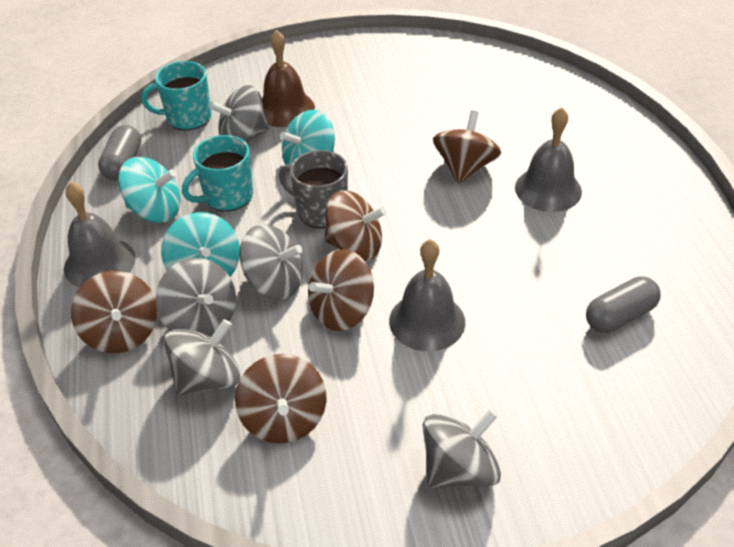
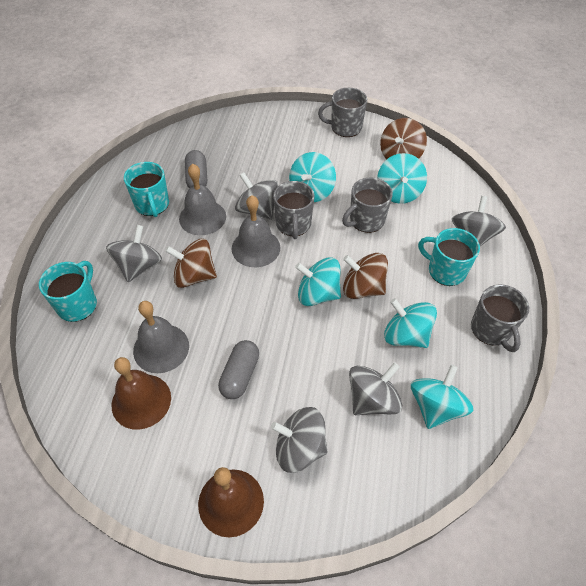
brown bell: [262,30,315,127] = 1 -> [112,357,171,430] [198,467,264,537] = 2
brown spinning top: [71,271,157,353] [235,354,327,444] [308,249,374,331] [324,190,386,261] [433,110,501,184] = 5 -> [165,239,217,288] [343,253,388,299] [380,118,427,159] = 3
grey mug: [279,150,348,228] = 1 -> [273,181,314,239] [318,88,367,137] [342,177,393,233] [471,284,529,352] = 4
turquoise mug: [141,61,212,130] [182,135,253,211] = 2 -> [39,261,97,322] [124,162,169,217] [418,228,480,286] = 3
turquoise spinning top: [118,157,180,223] [161,212,240,277] [280,110,335,165] = 3 -> [289,152,336,202] [295,257,341,306] [377,153,427,204] [384,298,437,348] [411,365,474,429] = 5

